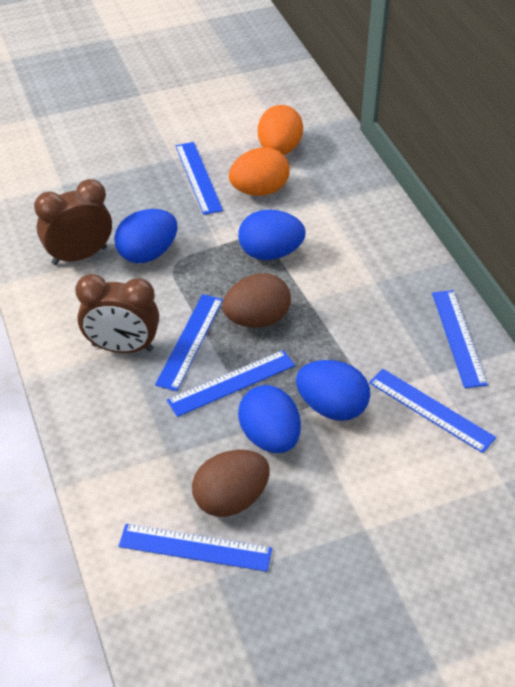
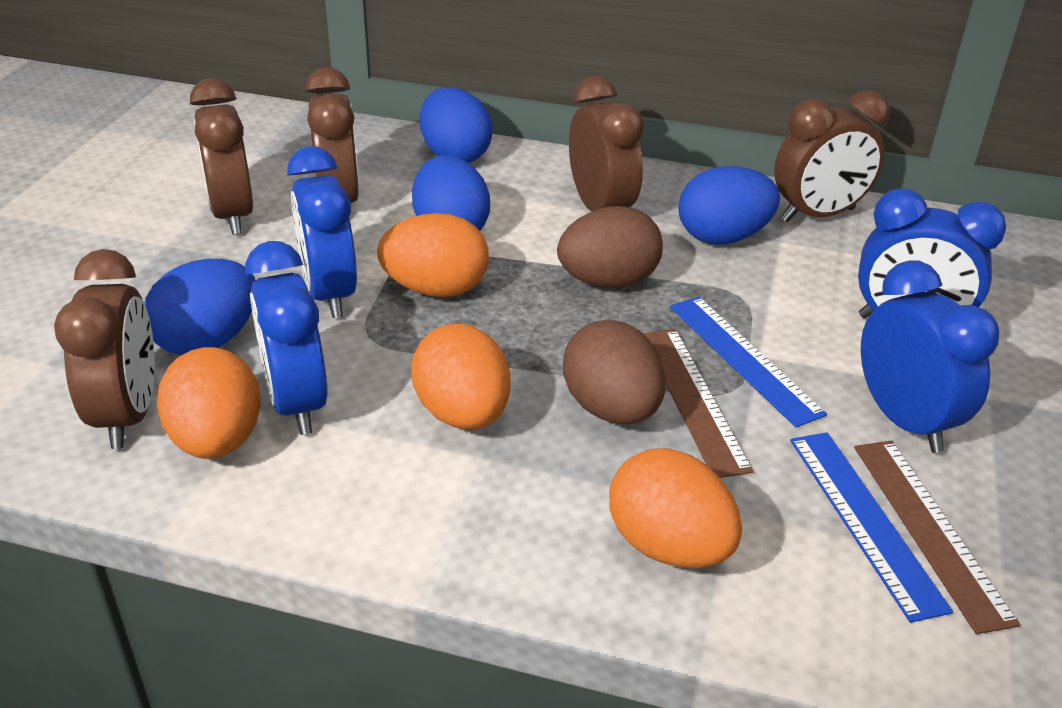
blue clock: none = 0 -> [245,241,328,435] [287,146,357,318] [858,189,1006,319] [861,261,999,453] = 4
blue ruler: [119,524,272,572] [155,294,223,391] [167,350,295,417] [175,142,223,215] [369,369,496,453] [432,290,488,388] = 6 -> [670,297,827,427] [790,432,953,623] = 2
brown clock: [34,179,112,265] [75,274,159,353] = 2 -> [54,249,155,449] [190,78,253,235] [305,67,360,203] [569,76,644,211] [774,91,890,222] = 5
brown ruler: none = 0 -> [643,329,753,478] [854,440,1020,634] = 2
orange egg: [229,147,290,196] [258,105,303,155] = 2 -> [157,347,261,459] [377,213,489,297] [411,324,510,430] [609,448,742,568] = 4

